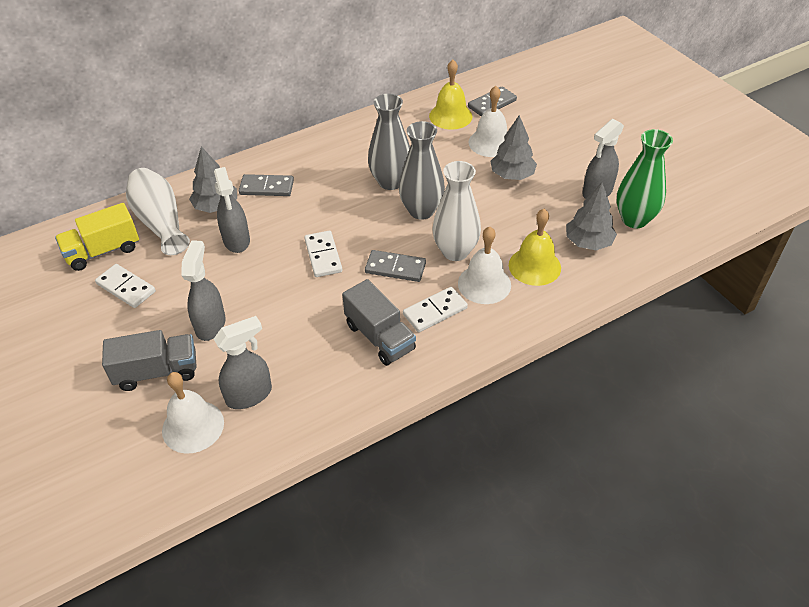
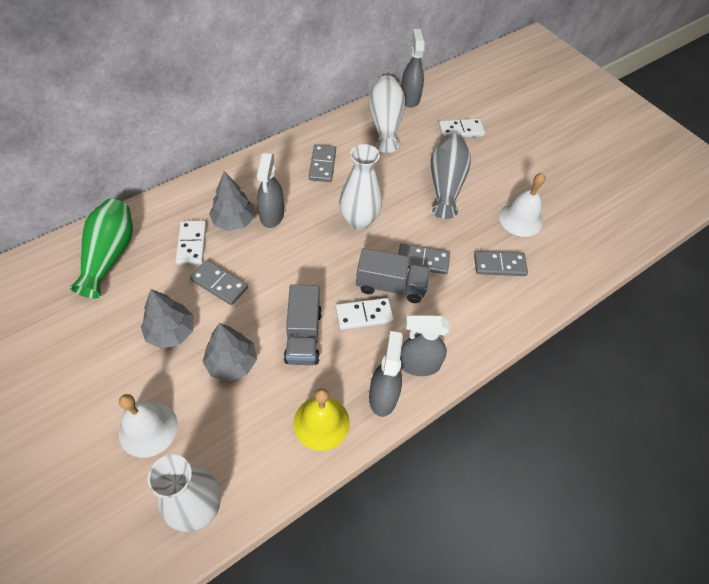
grey domino: [239,174,294,196] [365,250,426,282] [468,87,517,117] = 3 -> [190,260,248,305] [309,144,336,182] [398,243,450,274] [474,251,528,276] = 4
grey vase: [368,94,410,190] [399,121,445,220] = 2 -> [431,134,471,219] = 1
white bell: [162,372,224,454] [458,227,511,304] [468,86,507,157] = 3 -> [119,394,178,458] [499,173,545,237] = 2
white vase: [126,168,190,255] [432,161,481,261] = 2 -> [148,455,221,532] [339,144,382,230] [369,75,405,153] = 3
yellow bell: [429,60,472,130] [509,209,561,286] = 2 -> [294,388,350,451] = 1
yellow truck: [55,203,139,271] = 1 -> none = 0

